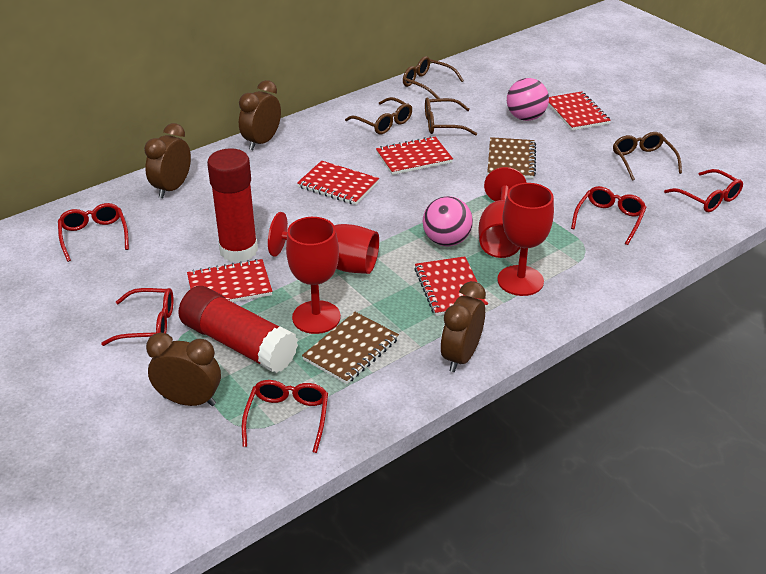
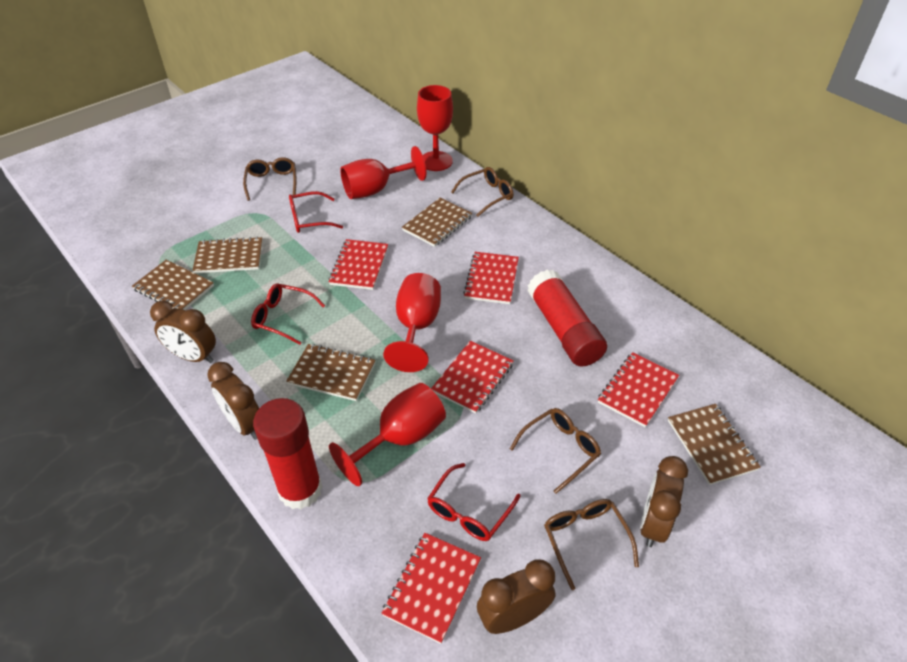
brown notebook: [302,312,399,384] [487,137,536,179] = 2 -> [132,260,214,310] [192,237,263,273] [286,344,375,401] [402,198,472,247] [668,404,761,485] = 5
pink ball: [423,196,473,246] [507,78,549,121] = 2 -> none = 0
red glasses: [58,203,129,262] [101,288,173,346] [242,380,328,453] [571,186,647,245] [664,169,743,212] = 5 -> [251,283,325,345] [289,191,343,233] [427,463,521,541] = 3

